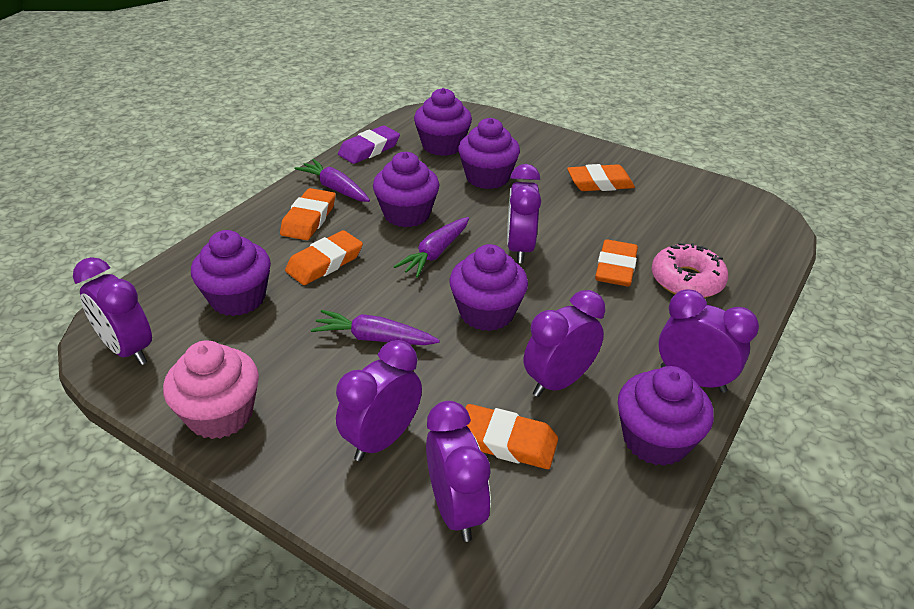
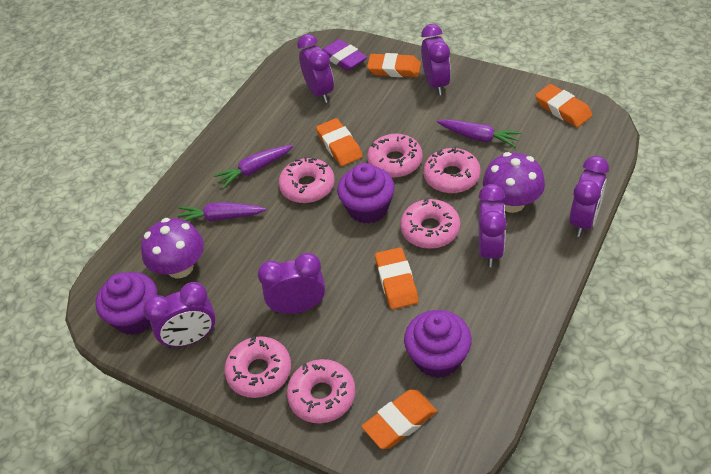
pink cupcake: [163,340,259,439] = 1 -> none = 0
pink donut: [652,243,728,298] = 1 -> [224,336,291,398] [279,157,335,203] [287,359,356,424] [367,134,423,178] [400,198,460,249] [423,146,481,193] = 6
purple cupcake: [191,230,271,316] [373,152,439,227] [414,88,472,156] [449,244,528,331] [458,118,520,189] [618,366,714,466] = 6 -> [95,272,158,335] [337,163,395,224] [404,310,472,378] = 3
purple mushroom: none = 0 -> [141,218,204,278] [483,152,545,213] = 2

